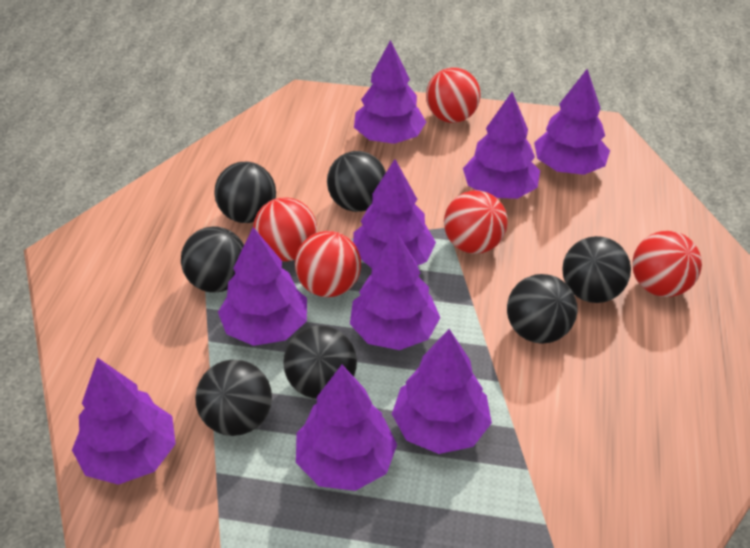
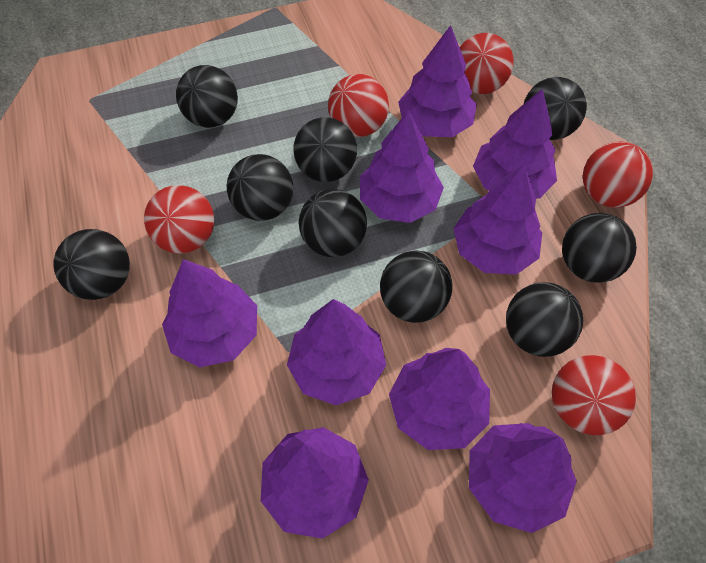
black ball: [181,226,244,293] [195,360,272,436] [214,162,276,223] [283,325,357,399] [327,151,386,212] [507,274,577,344] [562,236,631,303] = 7 -> [53,229,130,300] [176,65,238,128] [227,154,293,221] [294,117,357,182] [299,189,367,257] [380,250,452,323] [506,282,583,357] [524,77,587,140] [562,213,637,283] = 9

